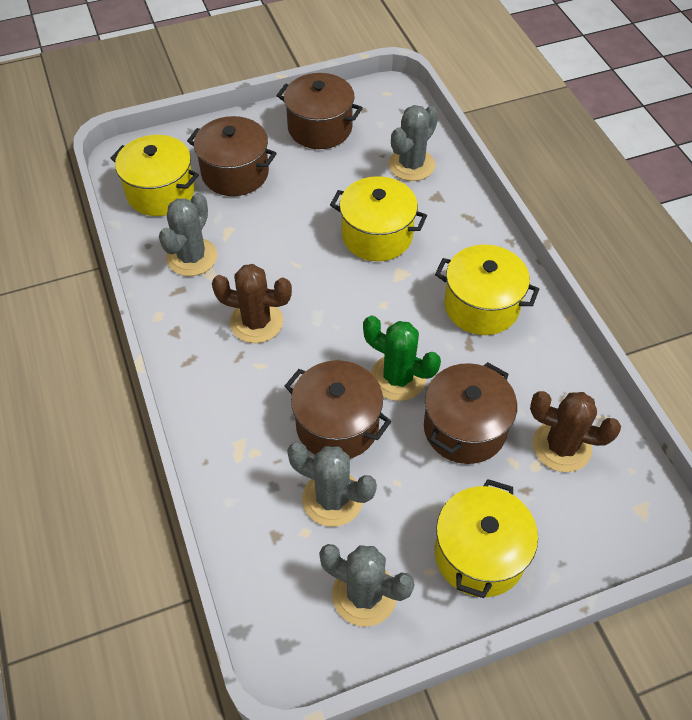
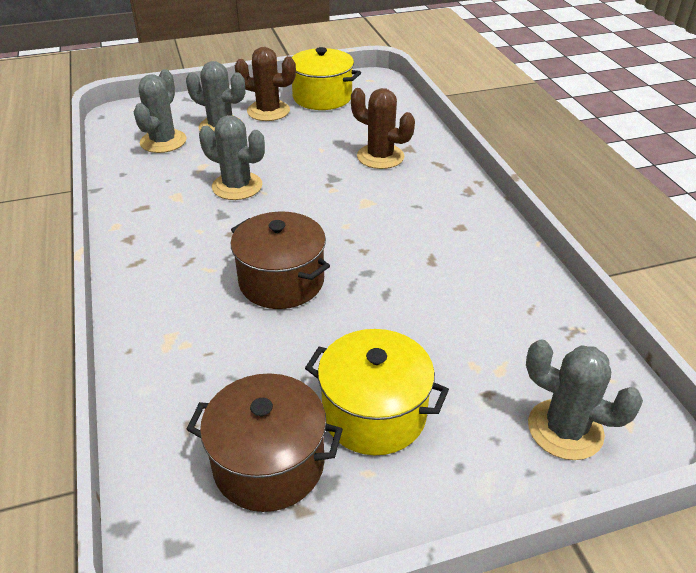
brown pot: [187,116,277,196] [276,73,363,149] [285,360,392,459] [424,362,517,464] = 4 -> [186,373,343,512] [231,211,330,309] = 2
green cactus: [363,315,441,401] = 1 -> none = 0
yellow pot: [111,135,199,216] [330,176,427,261] [435,245,539,335] [435,479,538,598] = 4 -> [292,47,361,110] [305,329,449,455] = 2

